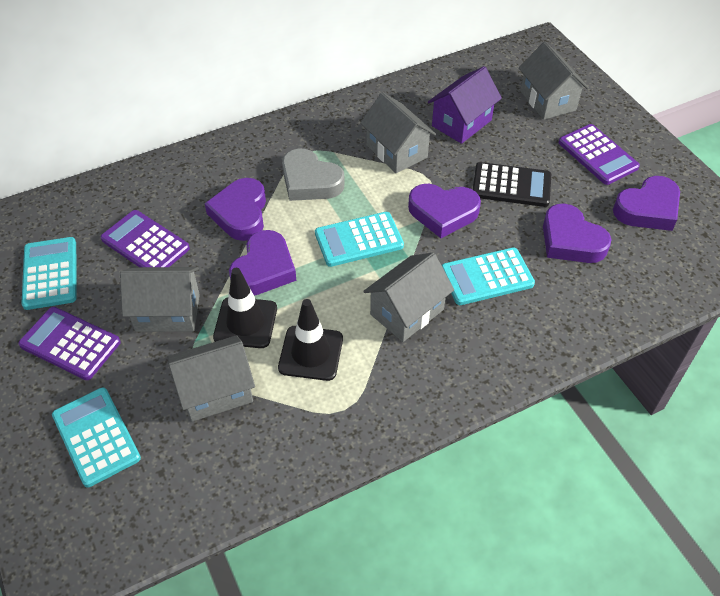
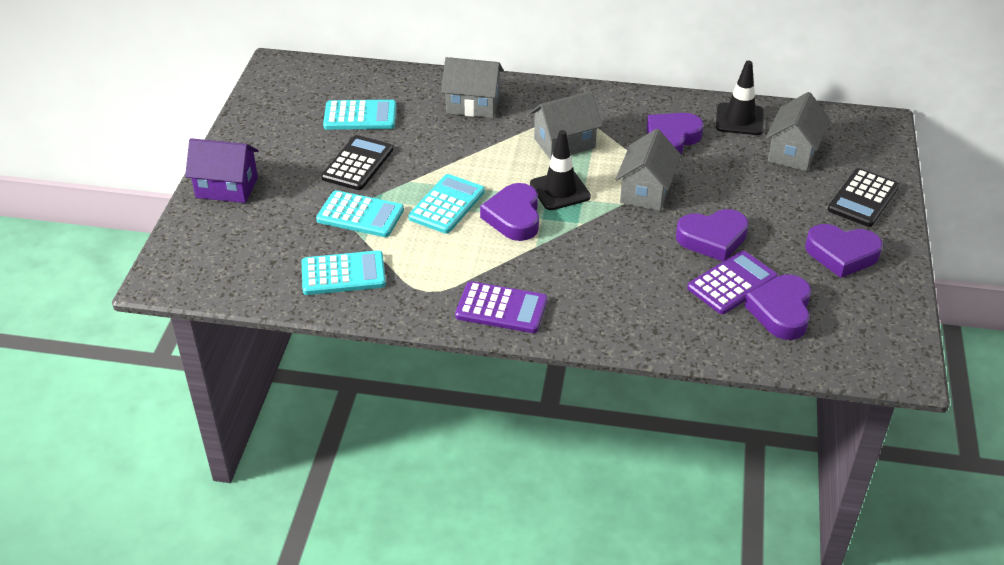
black calculator: [473,162,551,207] = 1 -> [321,135,393,190] [828,168,900,227] = 2
grey heart: [282,149,345,201] = 1 -> none = 0
grey house: [120,267,200,332] [168,335,255,422] [361,92,436,173] [363,253,454,342] [519,42,589,120] = 5 -> [441,57,504,118] [530,91,602,160] [616,129,681,211] [766,92,830,171] = 4
purple calculator: [18,307,121,380] [101,210,190,267] [559,124,640,185] = 3 -> [455,281,548,333] [687,251,778,314] = 2

